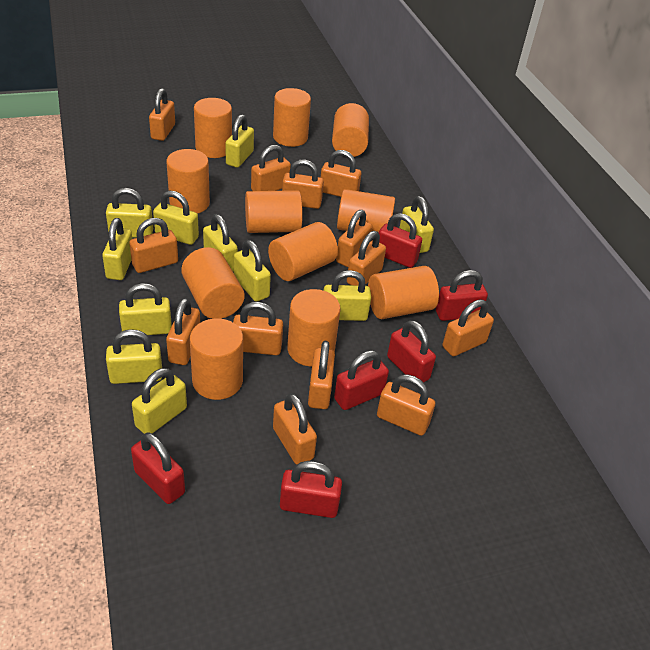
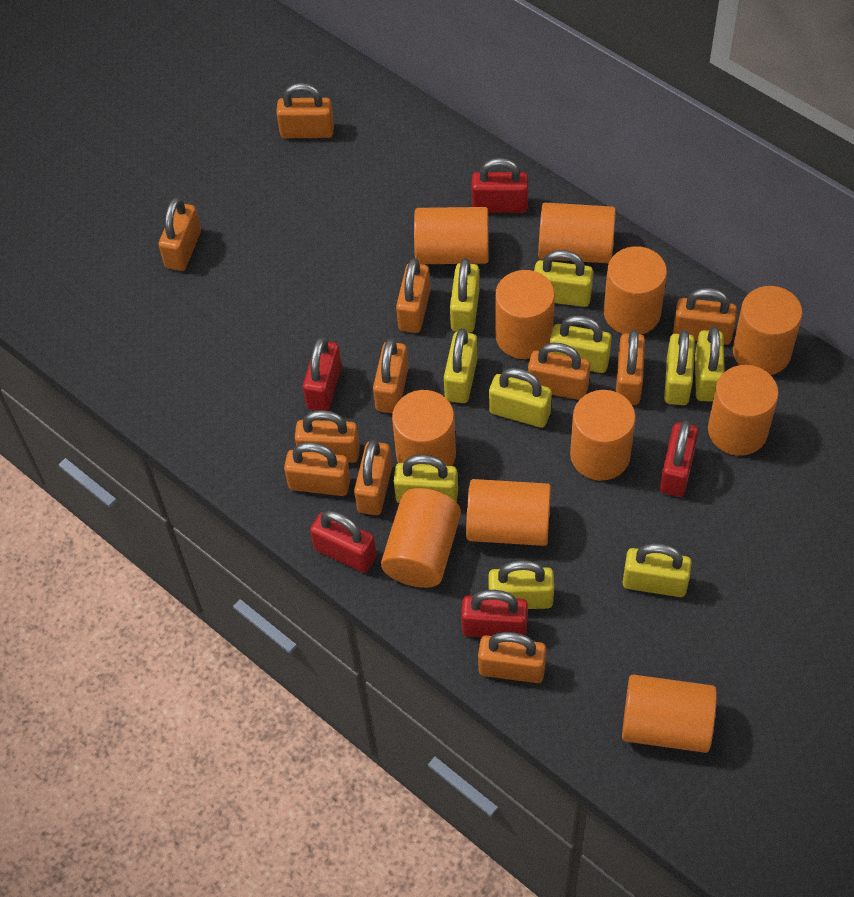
orange padlock: [129,218,178,273] [149,88,175,141] [166,298,200,365] [233,302,283,355] [251,145,291,191] [273,393,317,465] [282,159,324,209] [308,341,335,409] [321,150,361,197] [336,210,372,267] [347,231,386,286] [377,374,435,436] [442,299,494,356] = 13 -> [159,197,201,271] [276,83,334,138] [284,442,351,496] [295,410,360,463] [354,439,392,515] [373,338,409,413] [396,258,431,333] [478,632,546,683] [528,343,590,400] [616,330,645,405] [673,288,737,345] = 11
red padlock: [131,432,185,504] [280,461,342,518] [334,350,389,410] [379,213,422,268] [387,320,436,383] [436,270,488,321] = 6 -> [303,337,342,411] [310,510,377,573] [461,590,528,637] [471,158,528,213] [660,421,698,497] = 5
yellow padlock: [102,218,132,280] [106,188,153,238] [106,329,162,384] [119,283,172,335] [132,368,187,434] [153,191,199,245] [203,214,238,272] [226,114,254,168] [234,240,271,302] [324,270,371,321] [399,196,434,253] = 11 -> [394,455,458,503] [444,328,478,403] [450,258,480,333] [488,560,554,609] [489,368,552,428] [534,250,593,307] [549,315,612,373] [622,543,692,597] [664,330,695,405] [695,326,725,402] = 10

